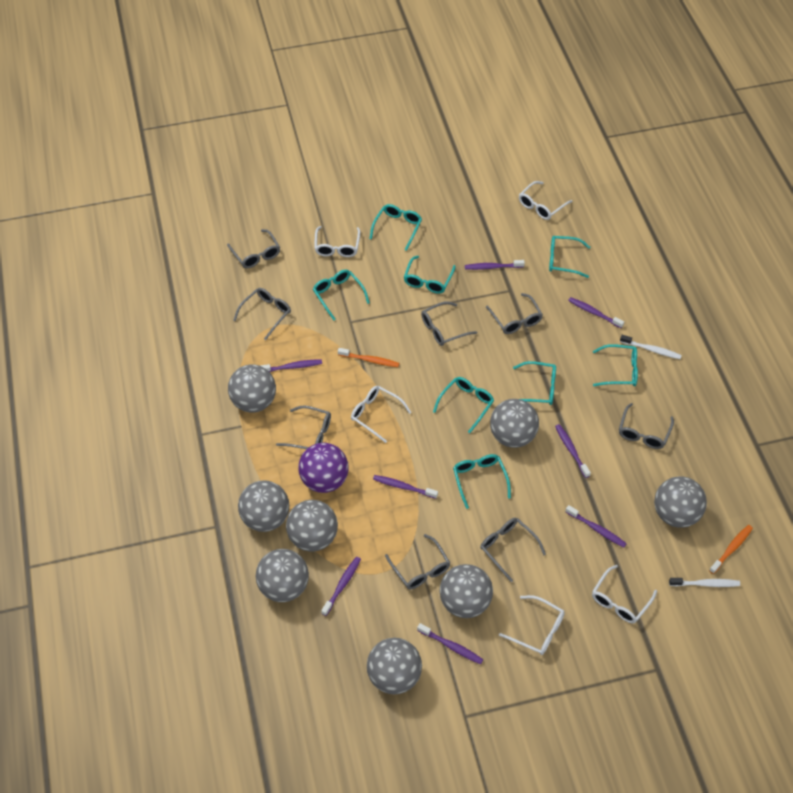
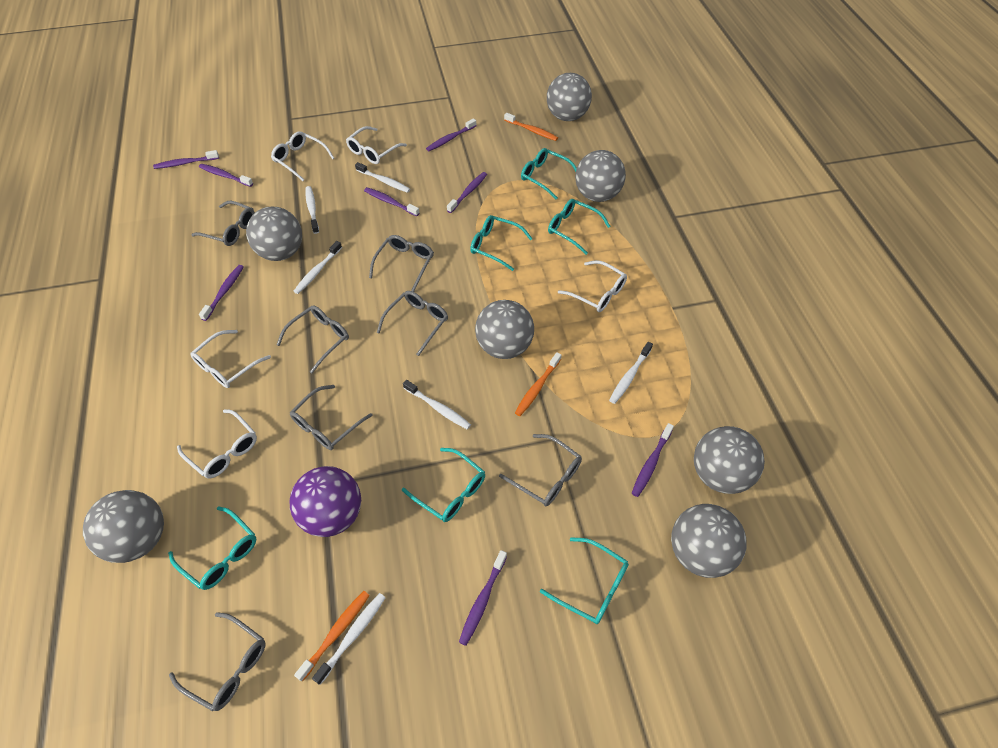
grey ball: [228,364,276,413] [238,480,289,532] [256,549,309,602] [286,500,338,551] [367,638,422,694] [439,564,493,618] [490,399,539,448] [654,476,707,528] = 8 -> [83,490,164,563] [246,207,302,261] [475,300,534,359] [547,73,592,121] [575,150,626,202] [671,504,746,578] [694,426,765,494] = 7
grey glasses: [227,229,280,268] [233,288,291,340] [276,406,331,449] [385,534,450,589] [421,301,477,346] [480,518,546,582] [486,293,543,334] [619,403,674,449] = 8 -> [169,612,266,711] [191,201,255,246] [277,305,349,373] [290,385,373,450] [369,235,434,292] [377,291,448,356] [499,434,582,506] = 7
orange toothbrush: [338,348,399,367] [709,525,753,574] = 2 -> [294,591,370,682] [504,113,558,141] [515,352,562,416] = 3
turquoise glasses: [313,270,370,320] [370,204,422,251] [404,256,456,294] [433,377,494,433] [453,454,511,509] [513,361,556,405] [549,236,590,278] [593,344,638,386] = 8 -> [168,506,256,590] [402,448,485,522] [470,215,533,271] [521,148,577,199] [540,537,629,624] [548,199,611,255] = 6
white toothbrush: [620,335,682,359] [669,578,740,587] = 2 -> [293,241,342,294] [305,186,319,234] [312,593,386,685] [355,162,410,193] [403,380,471,429] [609,342,653,404] = 6

